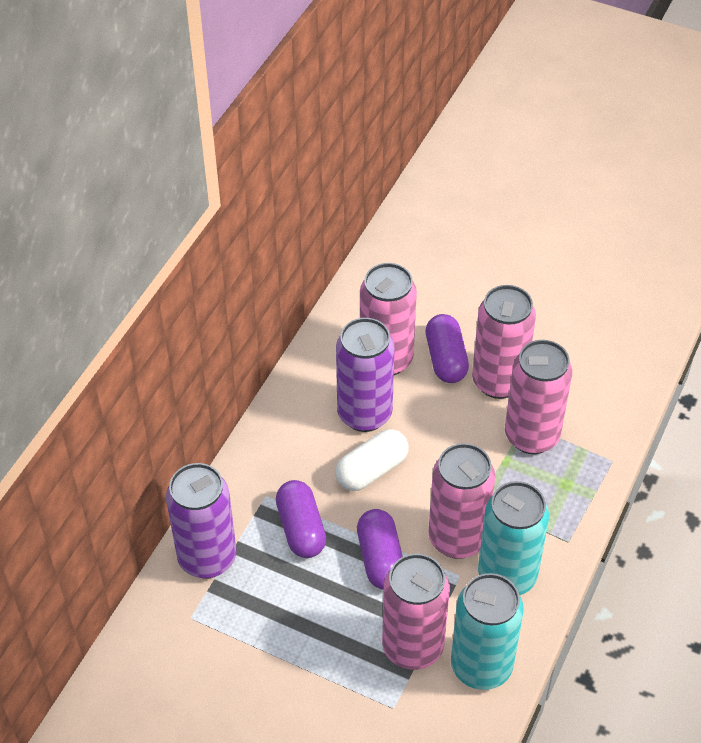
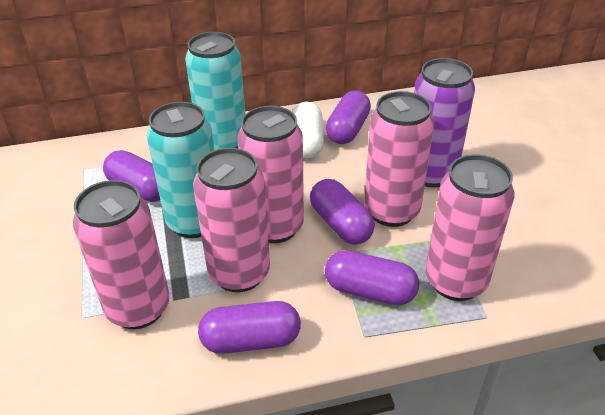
purple can: [166,463,236,578] [336,318,395,432] = 2 -> [414,58,475,188] = 1
purple capsule: [276,480,326,558] [357,509,403,590] [426,314,469,383] = 3 -> [103,150,160,202] [198,301,301,354] [310,179,375,244] [325,250,419,305] [326,91,371,144] = 5

